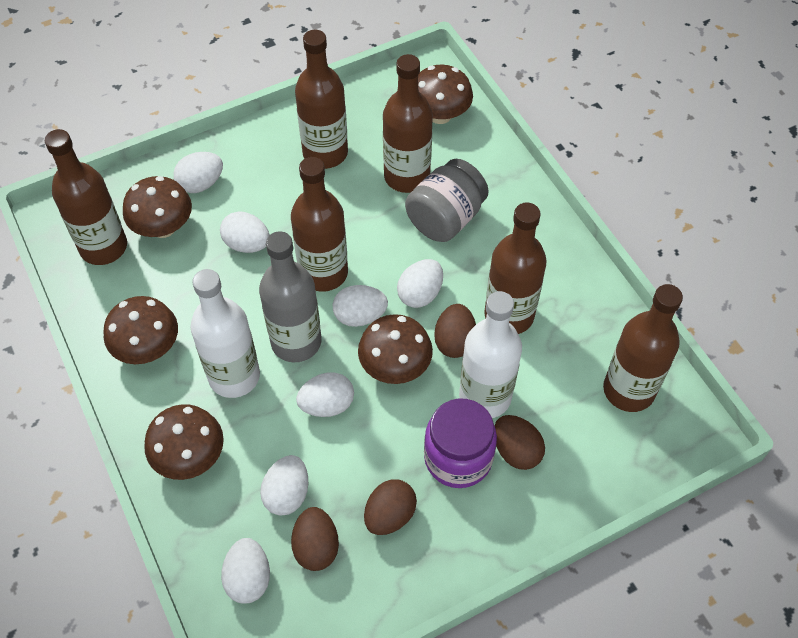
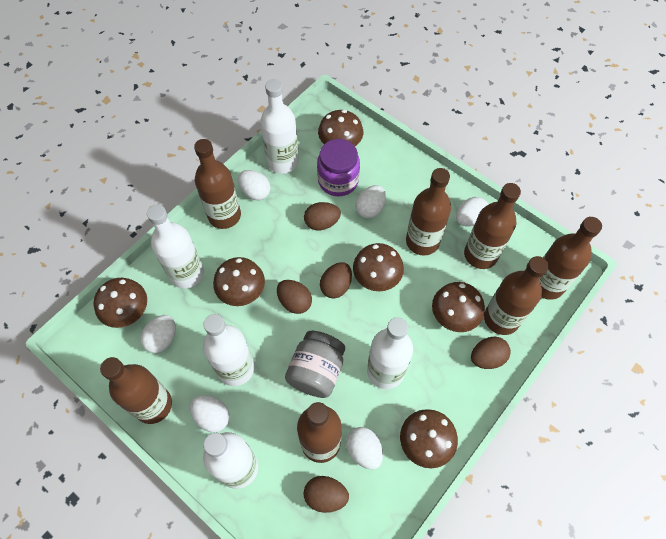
brown bottle: [45,129,127,265] [291,157,348,292] [295,30,348,169] [383,54,433,193] [484,202,547,334] [603,284,683,412] = 6 -> [100,357,172,424] [194,139,241,229] [297,402,342,463] [406,168,451,256] [464,183,521,269] [484,256,549,335] [539,217,602,300] = 7
brown egg: [291,507,339,571] [364,479,417,535] [434,304,476,358] [495,415,545,470] = 4 -> [277,280,312,314] [304,202,341,230] [304,476,349,513] [320,262,352,299] [471,336,511,369] = 5
brown mushroom: [103,296,178,364] [123,176,192,238] [144,404,224,480] [358,314,433,384] [418,65,473,124] = 5 -> [94,278,147,328] [213,257,265,306] [318,110,363,146] [353,243,404,291] [400,409,458,468] [432,282,485,332] = 6
grey bottle: [259,231,322,362] = 1 -> none = 0
white bottle: [191,269,260,398] [459,291,522,418] = 2 -> [147,204,204,289] [203,314,254,386] [203,432,258,489] [260,79,299,174] [367,317,413,389] = 5
white egg: [174,152,223,193] [220,211,270,253] [221,538,270,603] [260,455,308,516] [296,372,354,417] [333,285,388,327] [397,259,443,308] = 7 -> [140,315,176,353] [190,395,230,433] [238,170,271,200] [346,427,383,469] [355,185,386,218] [456,197,489,227] = 6

